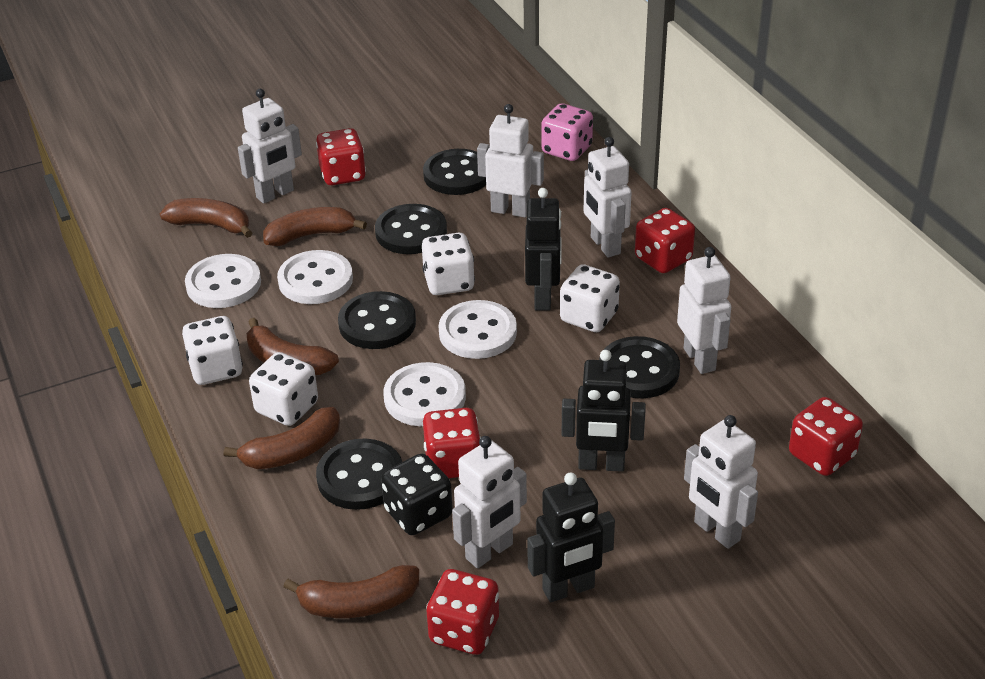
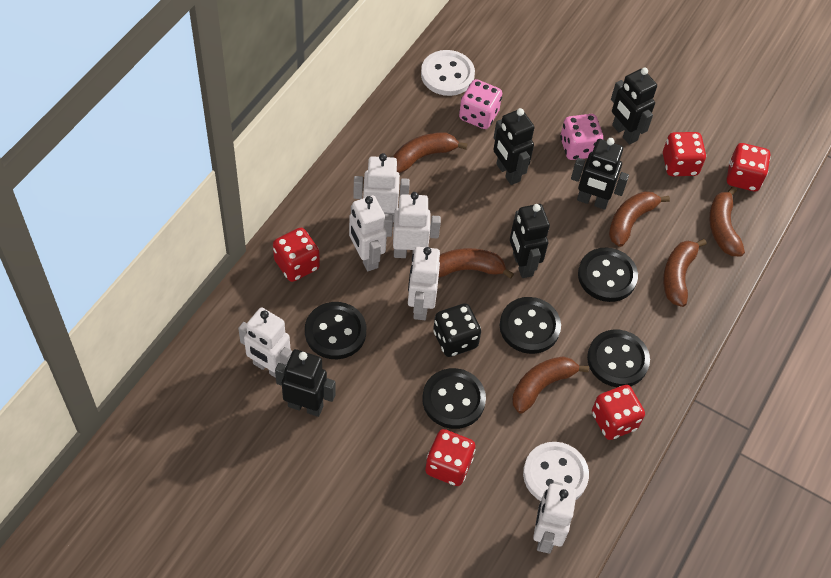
black robot: [525,188,562,311] [527,473,615,602] [562,350,646,472] = 3 -> [275,349,335,417] [493,108,535,185] [510,204,550,278] [571,138,629,210] [611,68,657,145] = 5
brown banana: [160,198,252,238] [224,407,340,469] [247,318,339,375] [263,207,367,246] [283,565,419,618] = 5 -> [393,132,467,173] [439,248,514,279] [512,357,589,413] [609,191,670,247] [663,239,707,307] [709,186,745,256] = 6
pink dice: [541,103,593,161] = 1 -> [459,79,502,129] [560,114,604,160] = 2
white button: [185,254,261,308] [277,250,353,304] [383,362,466,426] [439,300,517,359] = 4 -> [421,50,475,96] [523,442,589,501] = 2
white dice: [182,316,243,385] [249,352,318,426] [422,233,475,295] [560,264,620,332] = 4 -> none = 0

